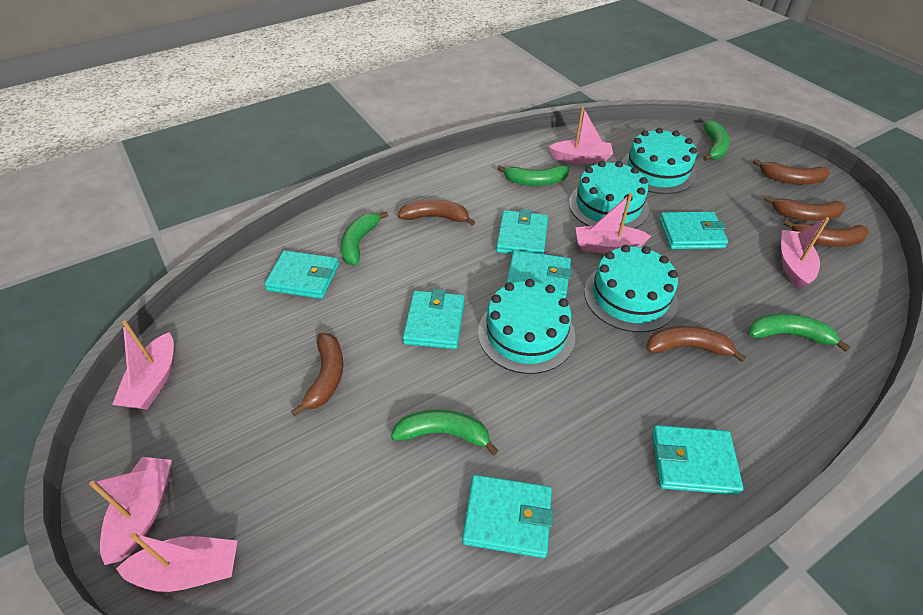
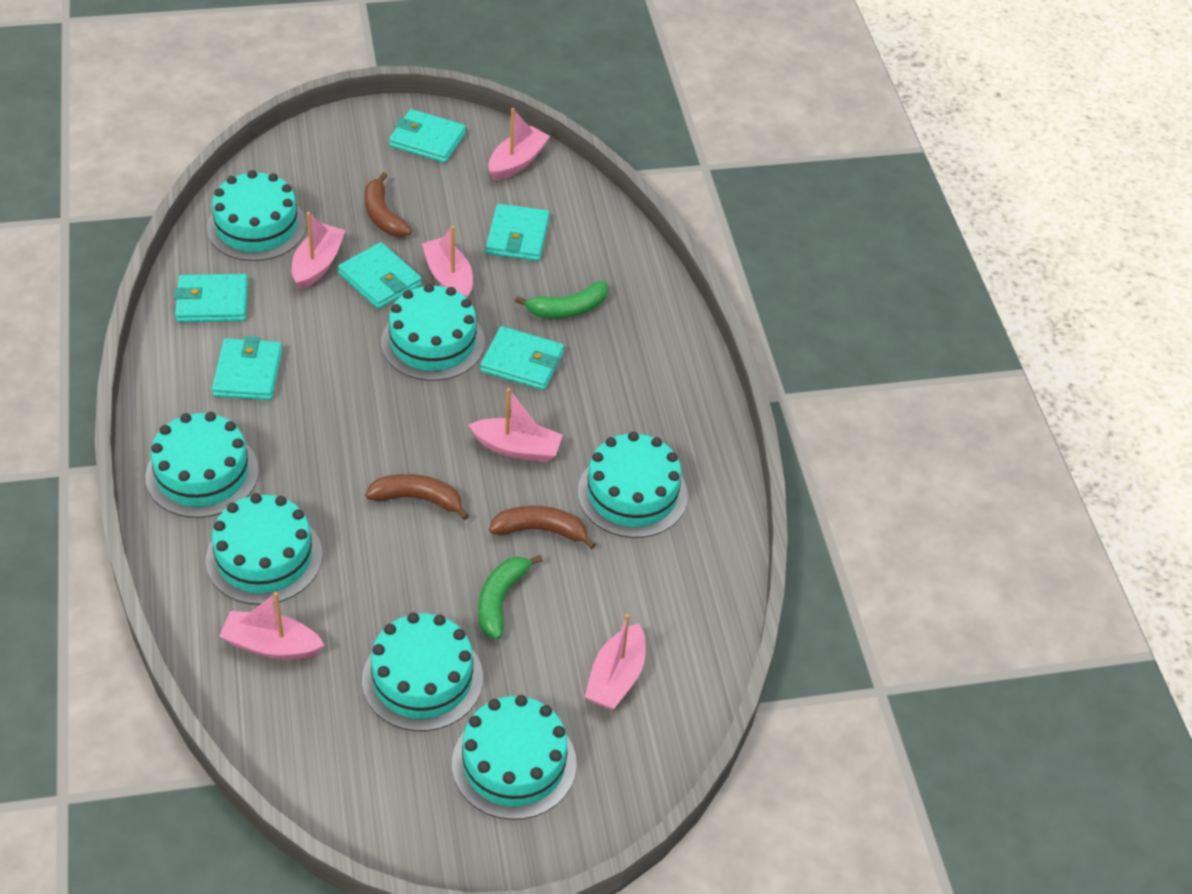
brown banana: [291,333,343,416] [398,200,475,226] [647,326,746,362] [753,159,830,184] [764,195,846,221] [783,219,869,247] = 6 -> [364,172,412,237] [365,474,469,520] [489,506,596,549] = 3
green banana: [341,211,388,266] [391,410,499,456] [497,165,569,186] [703,120,730,161] [749,313,850,352] = 5 -> [478,555,543,640] [515,281,609,319] = 2
turquoise cake: [478,279,575,374] [569,161,649,229] [584,245,678,332] [621,128,697,194] = 4 -> [146,412,259,518] [206,493,322,605] [207,170,307,261] [362,613,483,731] [381,284,485,381] [452,695,577,820] [578,432,688,538] = 7
turquoise wallet: [264,250,339,299] [403,289,464,349] [462,475,553,558] [496,209,548,254] [506,250,572,298] [652,425,744,495] [659,212,728,249] = 7 -> [174,274,248,322] [212,336,282,400] [338,242,422,309] [389,109,466,163] [480,326,564,390] [486,204,550,261] = 6

